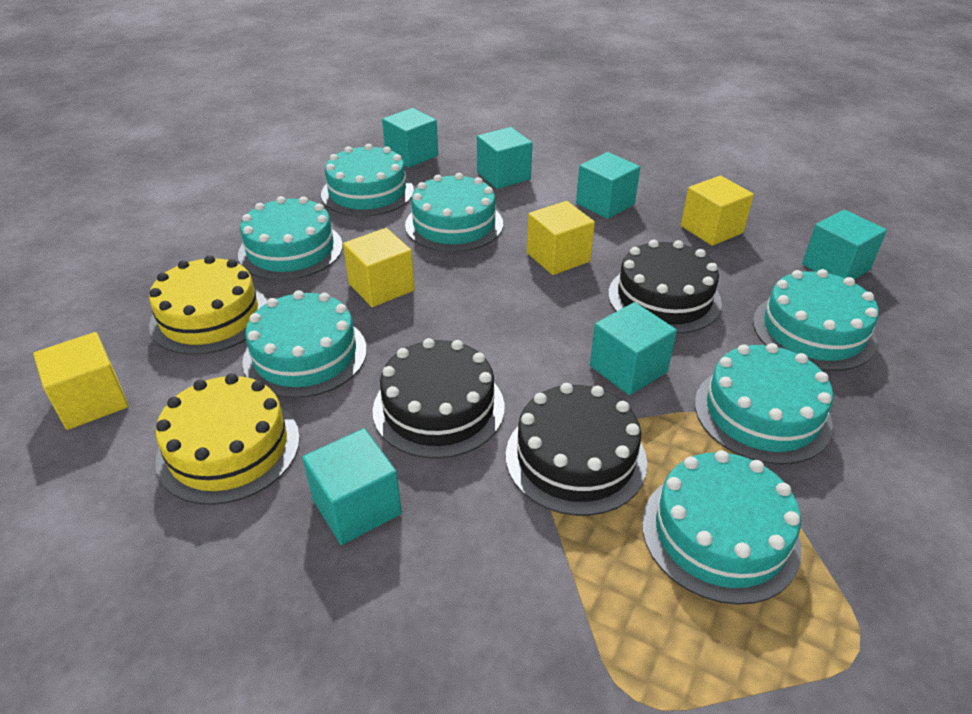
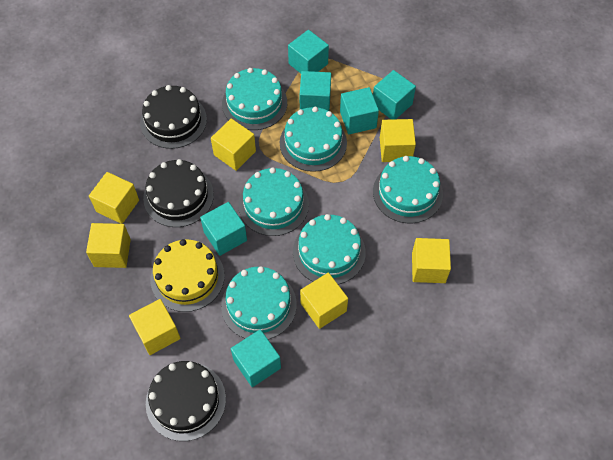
turquoise cake: [238,196,343,280] [242,290,367,398] [321,144,414,217] [405,173,503,252] [642,450,802,605] [695,343,833,464] [753,269,879,371] = 7 -> [221,266,297,339] [222,68,287,130] [239,167,309,236] [280,107,347,172] [293,214,366,284] [373,156,443,223] = 6
yellow cake: [149,255,267,355] [156,374,300,505] = 2 -> [150,239,225,312] = 1
yellow cube: [33,332,128,430] [343,228,415,307] [527,201,595,275] [681,175,754,246] = 4 -> [86,223,131,268] [89,172,139,224] [129,299,181,355] [211,119,256,171] [300,273,348,329] [380,119,416,162] [412,238,451,283] = 7

